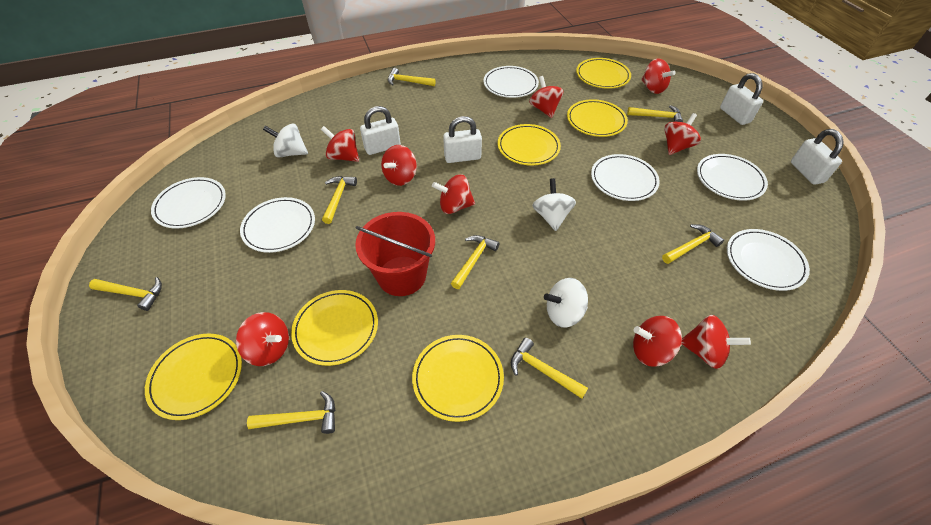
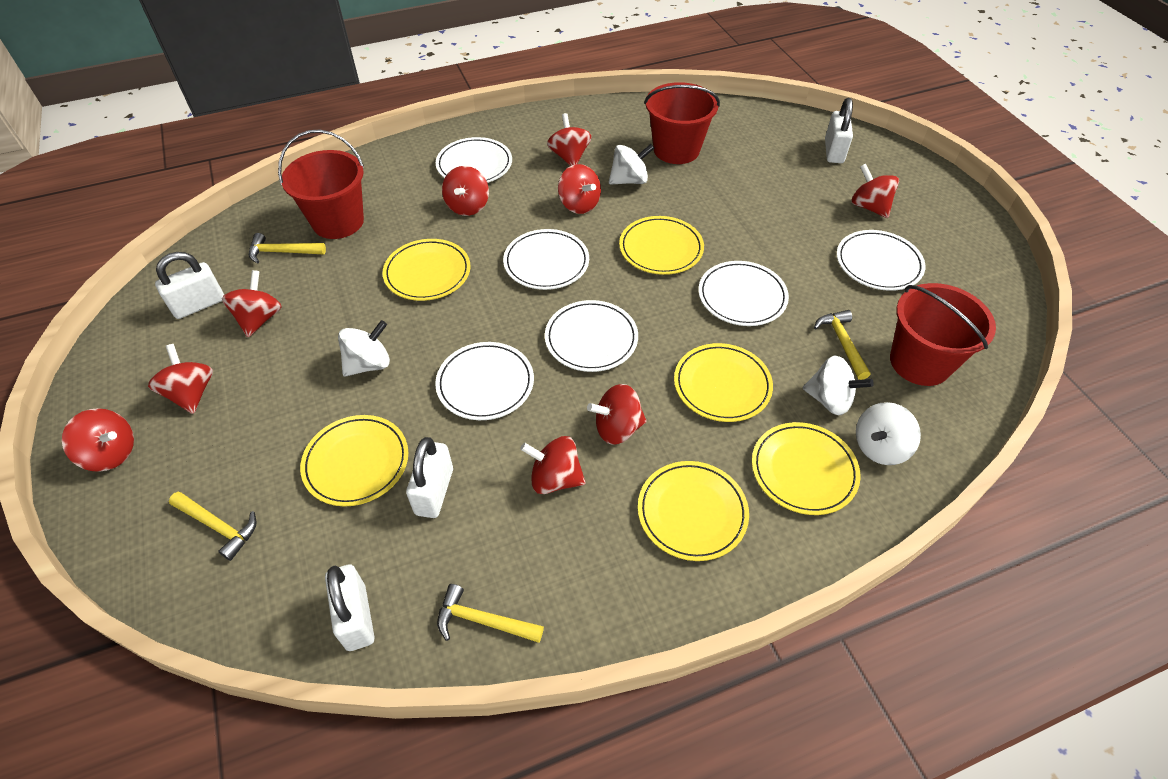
red bucket: [355,212,435,296] = 1 -> [278,130,364,239] [644,82,720,164] [890,283,996,386] = 3
white spinning top: [263,124,308,158] [532,178,576,231] [544,278,588,328] = 3 -> [338,320,390,377] [609,144,654,185] [803,356,874,415] [856,402,921,465] = 4
yellow hammer: [89,277,162,311] [247,391,335,434] [322,176,357,224] [388,68,436,86] [451,235,500,289] [511,338,588,399] [627,105,683,122] [662,224,724,264] = 8 -> [169,492,257,561] [249,233,326,264] [437,584,544,643] [814,310,870,380] = 4

